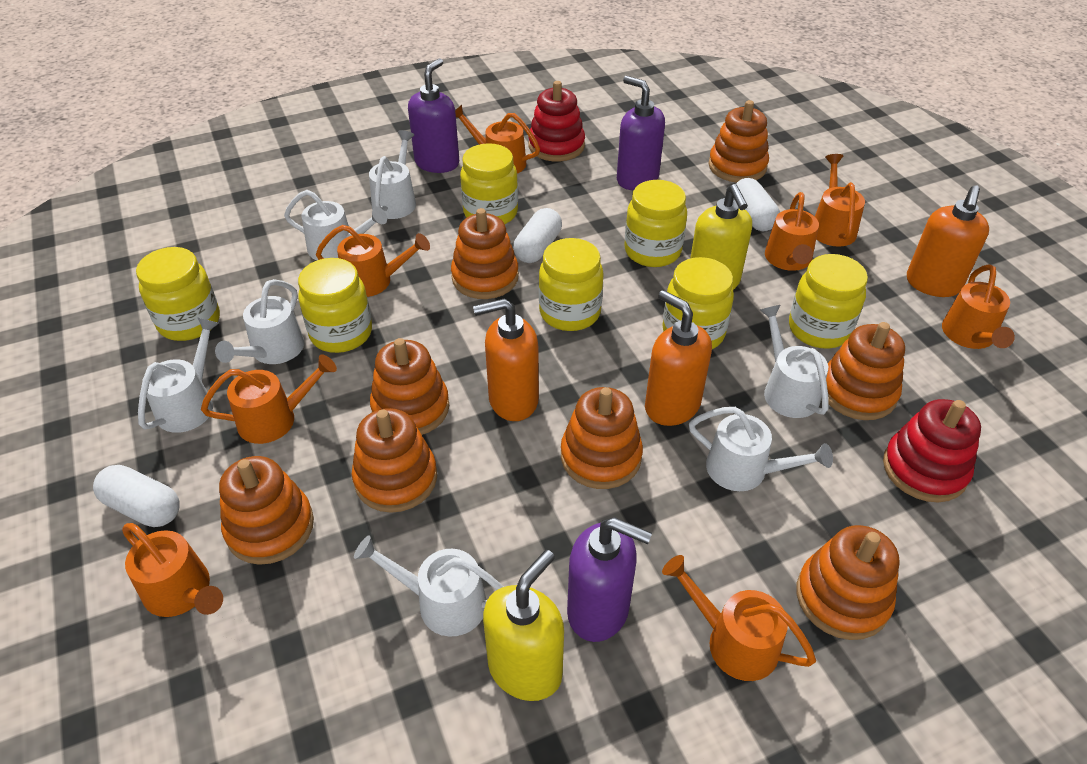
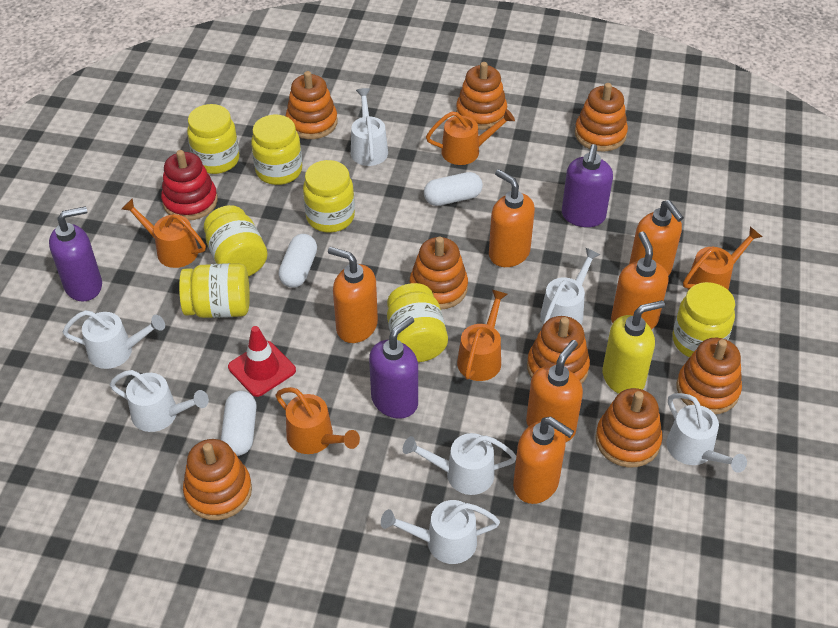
orange soap dispenser: [473,298,539,421] [645,290,712,426] [907,185,989,297] = 3 -> [328,247,378,343] [489,169,535,267] [513,417,574,504] [526,340,583,442] [611,231,669,330] [629,200,684,276] = 6
orange watering can: [122,523,223,617] [201,355,337,444] [316,225,430,297] [455,105,540,174] [662,555,816,681] [765,192,819,271] [815,154,865,247] [942,264,1015,349] = 8 -> [122,198,206,268] [275,387,360,454] [426,109,515,165] [457,290,507,381] [683,227,762,290] = 5
red stacking toy: [528,81,585,161] [883,399,981,502] = 2 -> [161,150,218,220] = 1
red traffic cone: none = 0 -> [228,326,296,397] = 1
yellow soap dispenser: [483,550,564,701] [690,184,752,290] = 2 -> [602,300,665,394] = 1

